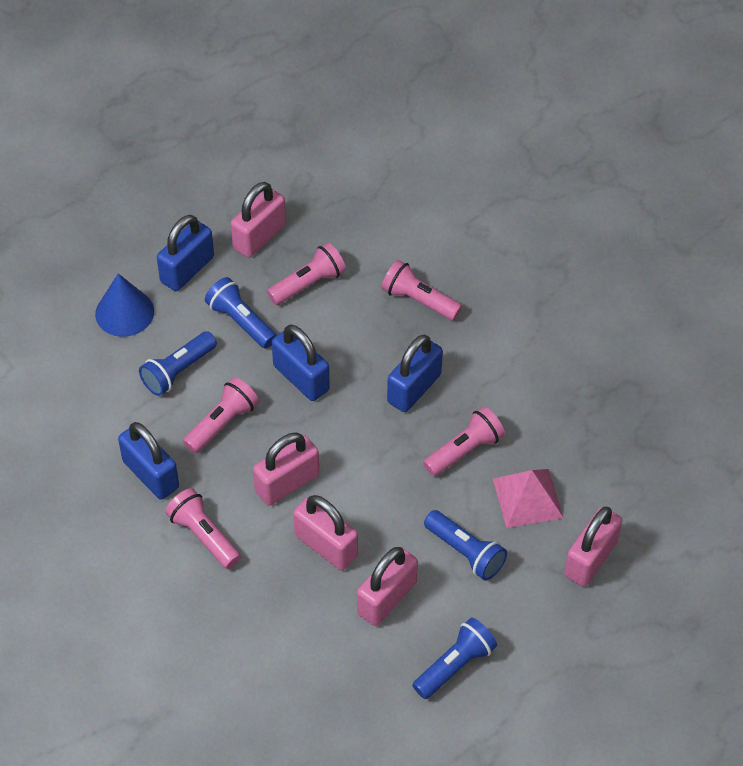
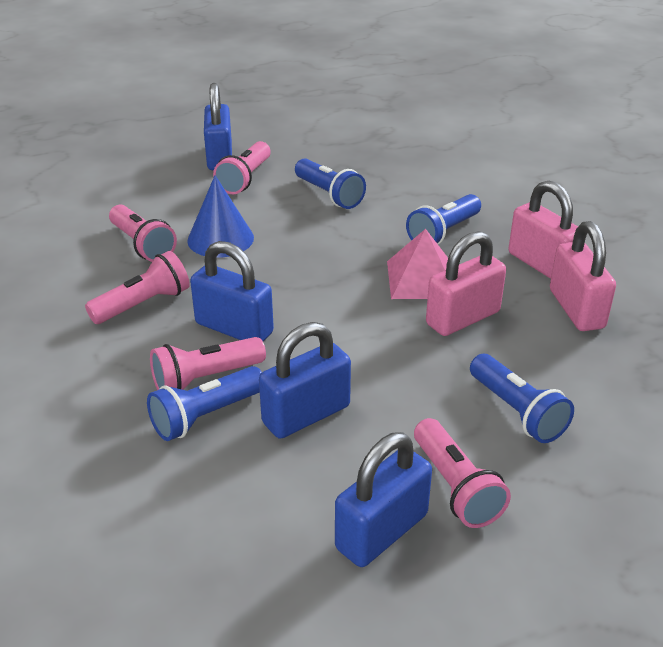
pink padlock: [231,182,286,258] [253,432,319,506] [293,495,358,570] [357,547,418,626] [564,507,622,587] = 5 -> [426,231,506,336] [508,181,578,279] [550,221,616,331] = 3

